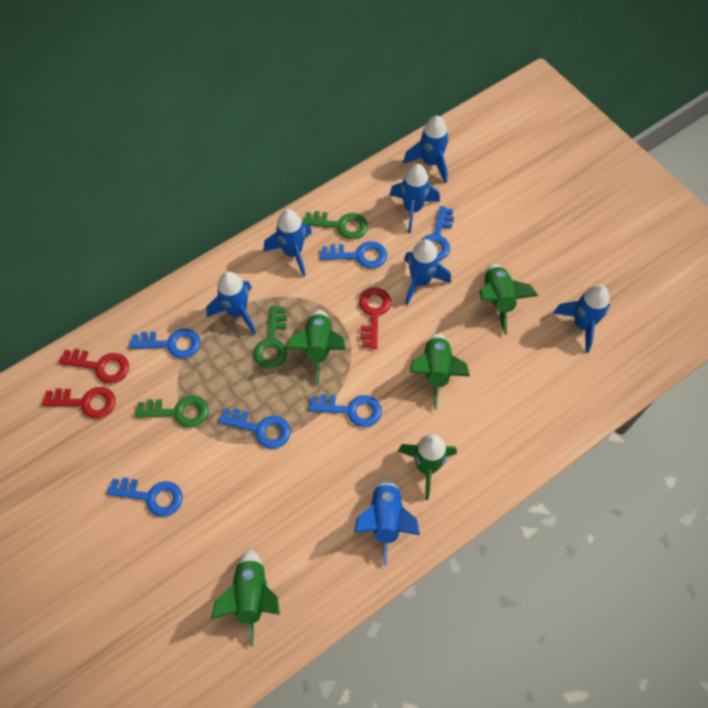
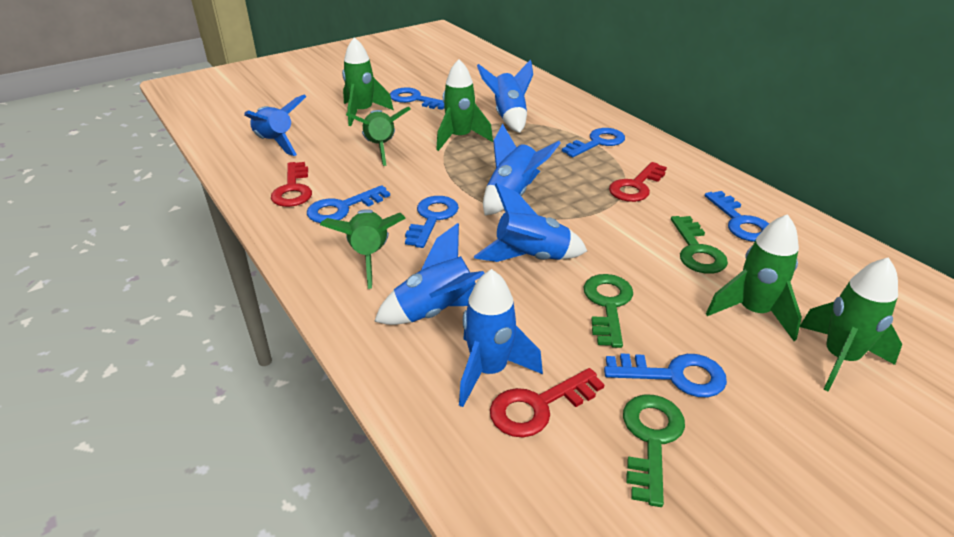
blue rocket: [206,272,256,335] [263,209,312,277] [354,476,420,566] [390,164,440,233] [403,116,449,183] [404,239,451,305] [553,285,610,353] = 7 -> [244,94,307,156] [374,223,485,325] [459,269,543,407] [474,183,587,262] [477,60,533,133] [483,124,561,215] = 6
green rocket: [211,549,280,647] [286,310,346,385] [398,434,457,500] [410,333,470,410] [480,264,538,335] = 5 -> [320,209,406,289] [342,37,394,126] [346,107,411,166] [436,59,493,151] [706,214,802,341] [800,257,902,392] = 6

